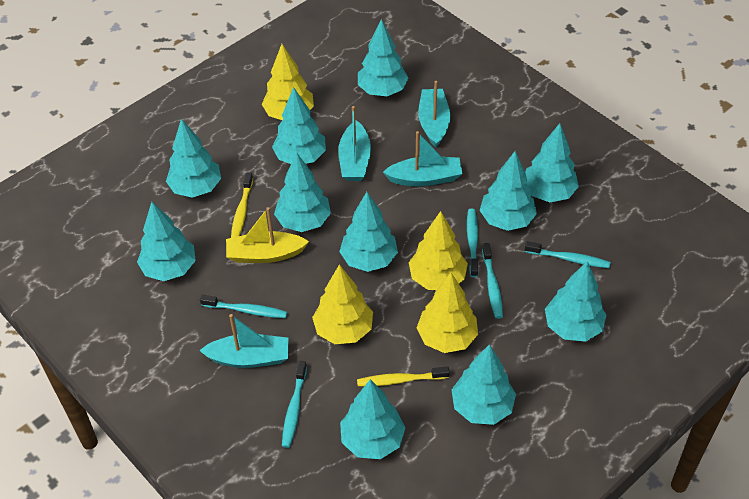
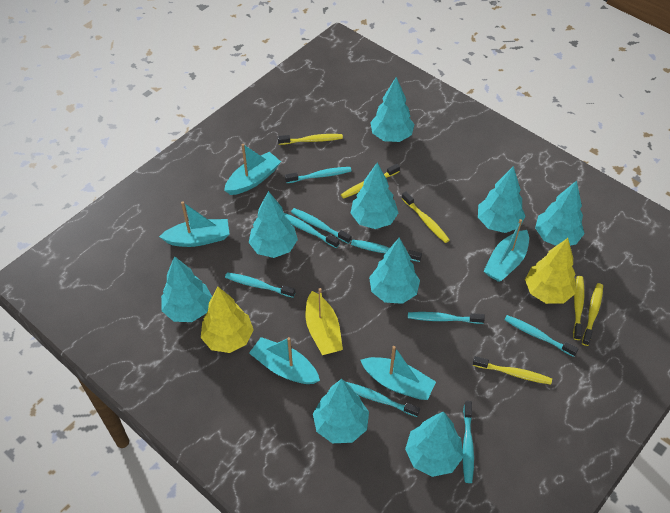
turquoise boat: [199,314,289,368] [338,106,371,181] [383,131,463,186] [418,81,450,148] = 4 -> [159,201,230,247] [224,144,281,195] [249,337,320,384] [360,346,436,400] [484,219,529,282] = 5
turquoise toothbrush: [200,295,287,318] [282,361,307,448] [467,209,479,277] [482,243,503,319] [525,241,611,268] = 5 -> [225,272,295,298] [284,213,339,248] [285,167,351,183] [291,208,352,244] [346,382,420,417] [351,240,422,262] [408,312,485,324] [463,401,474,483] [504,315,579,357] = 9
turquoise tree: [137,202,196,281] [166,119,221,198] [272,87,326,164] [274,153,331,232] [339,192,398,272] [340,379,406,459] [358,19,408,96] [451,344,516,425] [480,151,537,231] [525,123,579,202] [545,261,607,342] = 11 -> [161,256,212,322] [249,191,298,258] [313,379,369,443] [351,163,398,229] [369,238,420,304] [370,77,415,142] [405,412,463,477] [478,166,526,233] [535,181,585,246] = 9
yellow toothbrush: [231,173,253,238] [357,367,450,386] = 2 -> [278,134,343,145] [341,164,400,199] [402,192,450,243] [473,356,552,384] [573,276,584,340] [582,283,603,346] = 6
yellow tree: [262,44,314,120] [312,264,373,344] [409,211,468,290] [417,273,478,353] = 4 -> [201,287,254,353] [525,238,576,304] = 2

